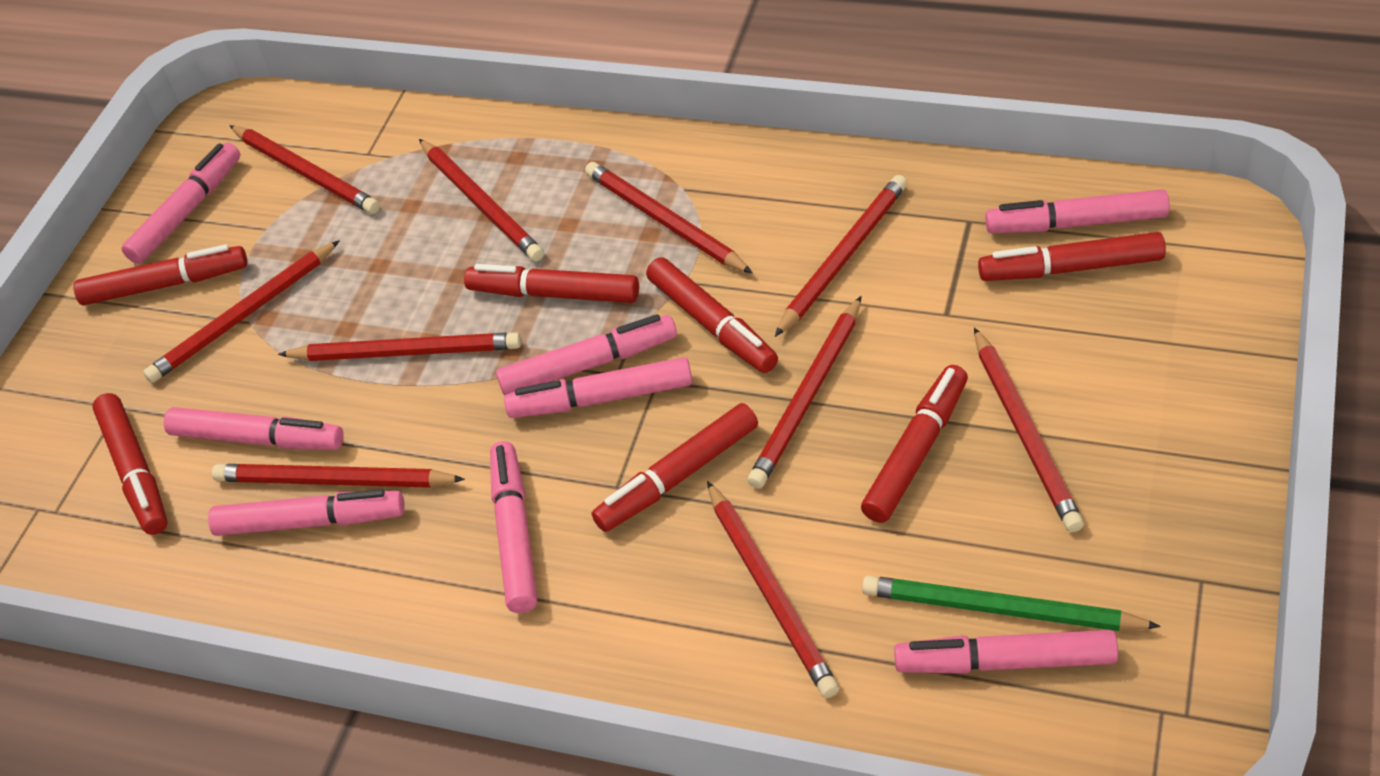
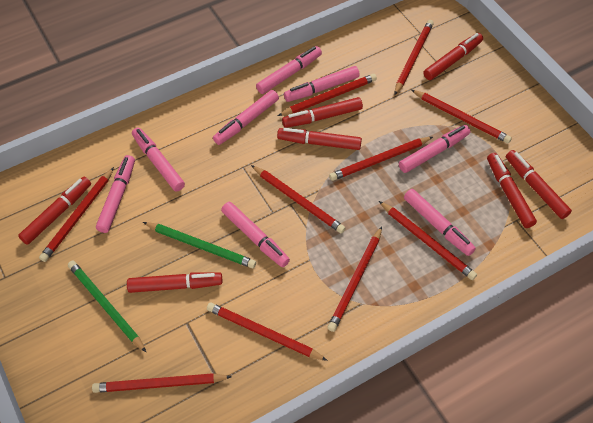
green pencil: [862,575,1161,631] = 1 -> [68,261,146,352] [143,222,256,268] = 2

